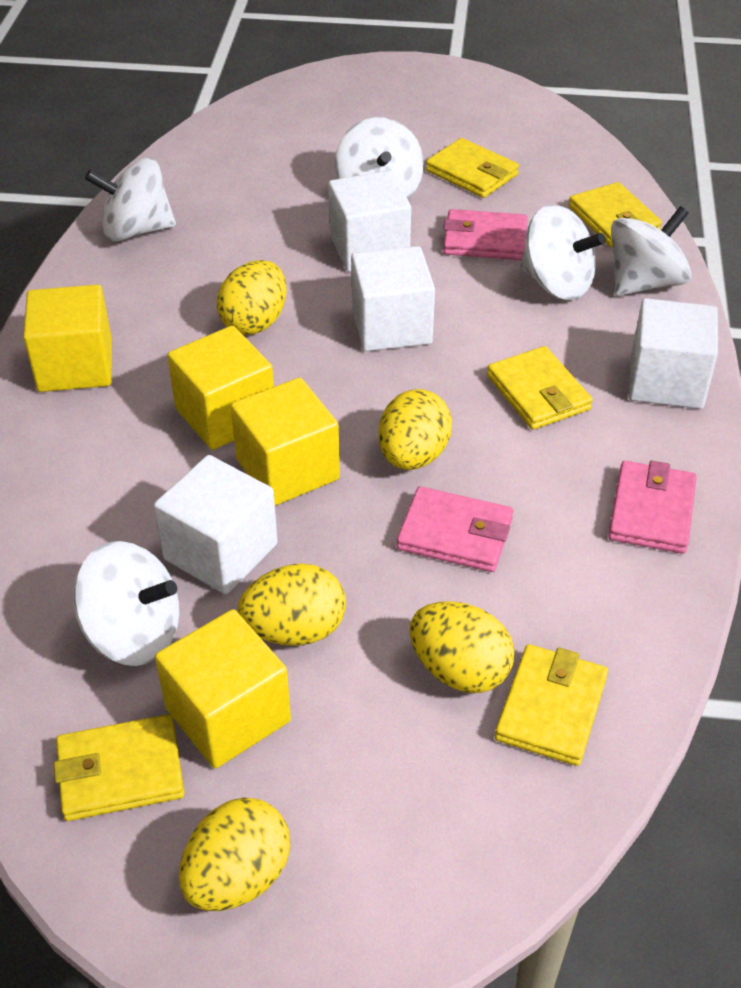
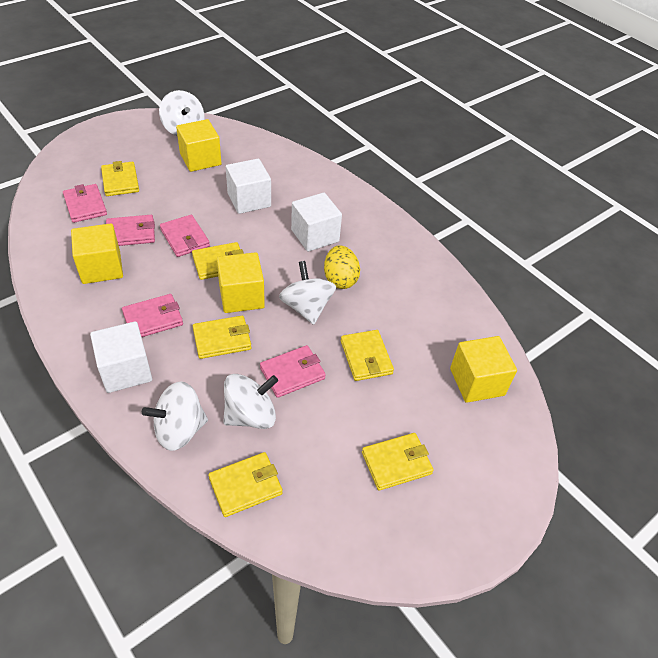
pink wallet: [397,486,513,572] [443,209,528,260] [608,461,696,554] = 3 -> [63,184,107,223] [106,215,155,246] [122,294,183,337] [160,215,210,257] [260,345,326,398] = 5
white cube: [154,455,278,594] [328,171,411,272] [351,246,435,351] [629,298,718,409] = 4 -> [90,321,152,393] [226,159,271,214] [291,193,342,252] = 3
white spinning top: [73,541,179,666] [85,157,176,242] [335,117,424,199] [520,205,606,300] [611,206,692,296] = 5 -> [142,381,208,451] [159,90,204,136] [223,374,278,429] [279,261,336,325] = 4
yellow egg: [179,798,290,911] [217,260,287,335] [238,563,346,646] [378,389,452,470] [410,601,514,693] = 5 -> [324,245,360,289] = 1
yellow wallet: [54,714,184,821] [426,138,519,198] [487,346,593,430] [495,644,608,766] [569,182,662,247] = 5 -> [101,161,139,196] [192,242,244,280] [193,316,251,359] [208,452,283,517] [341,330,394,381] [362,433,434,490] = 6

